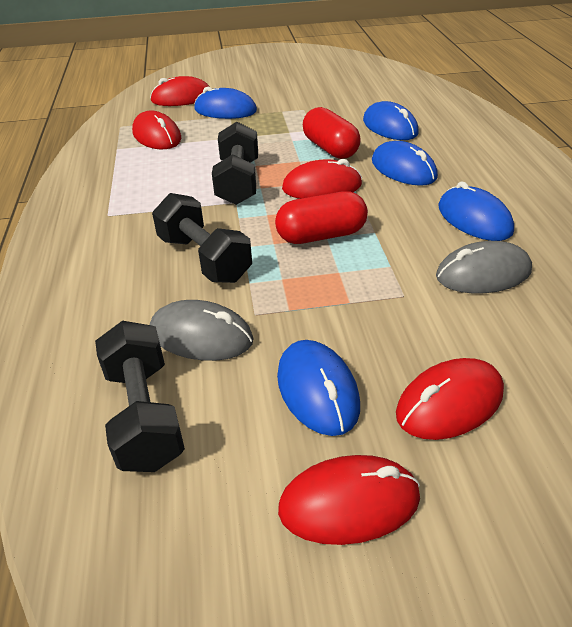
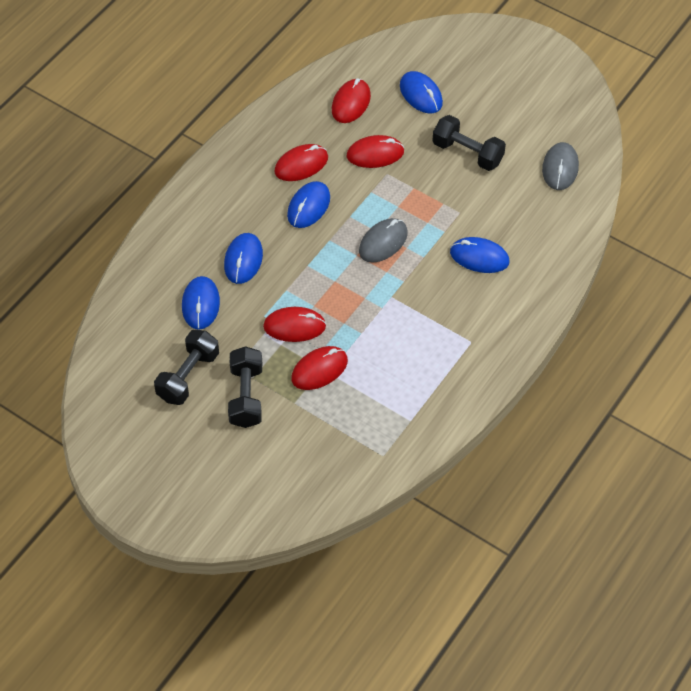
red capsule: [275,191,368,244] [303,107,361,159] = 2 -> none = 0

